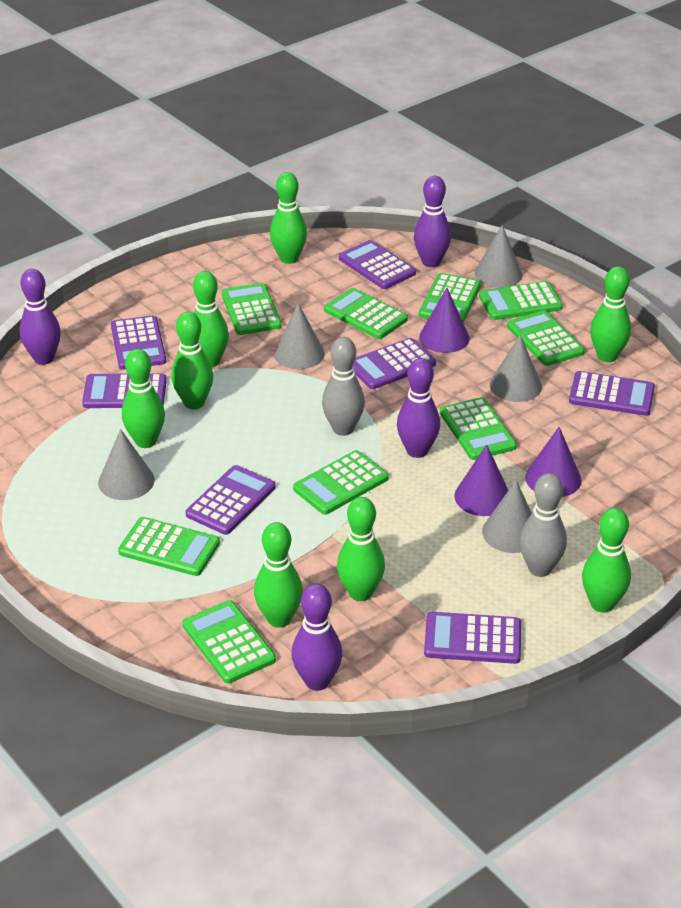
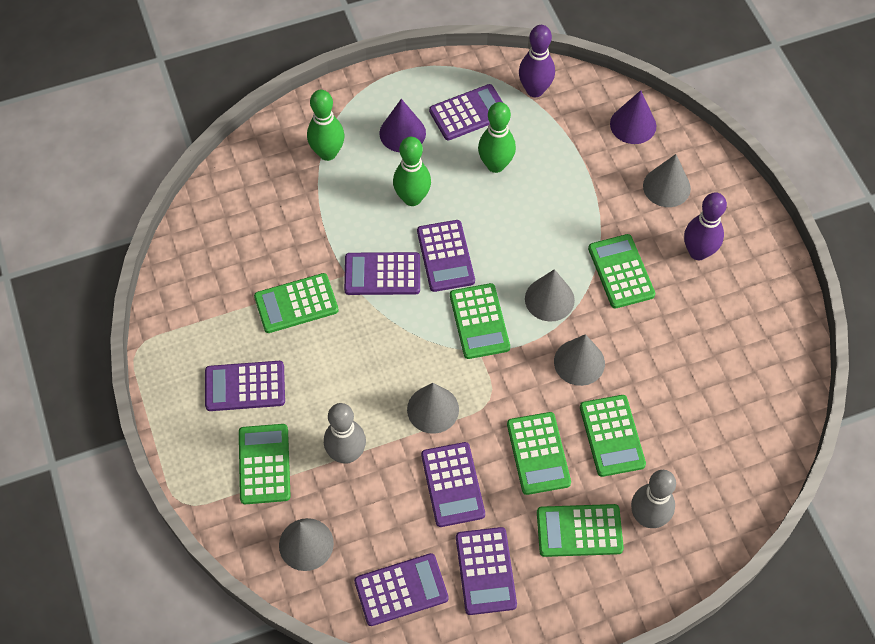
green bowling pin: [122,349,165,448] [171,312,213,409] [193,271,229,367] [254,522,303,628] [270,172,307,264] [337,497,385,601] [582,508,631,613] [590,266,631,362] = 8 -> [307,90,344,161] [393,137,431,206] [478,102,516,173] = 3
green calculator: [118,517,220,576] [182,600,276,683] [222,283,282,335] [293,450,389,515] [324,288,408,339] [419,273,481,323] [440,397,517,460] [479,281,563,320] [507,310,585,366] = 9 -> [239,424,291,504] [254,273,339,333] [450,283,510,359] [507,412,571,495] [537,504,624,557] [580,395,646,477] [588,234,656,309] = 7
purple bowling pin: [19,269,61,365] [292,584,342,691] [397,358,440,458] [414,176,451,267] = 4 -> [519,25,555,97] [684,192,727,260] = 2
purple cone: [419,288,470,353] [454,444,508,516] [525,427,582,497] = 3 -> [379,99,426,152] [610,90,656,144] = 2

